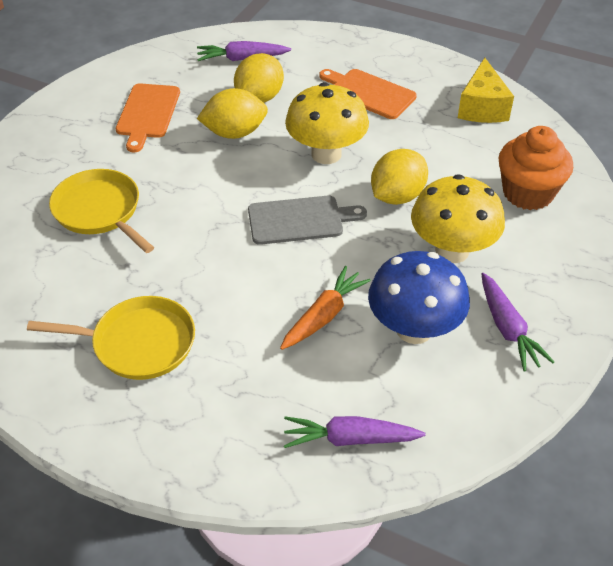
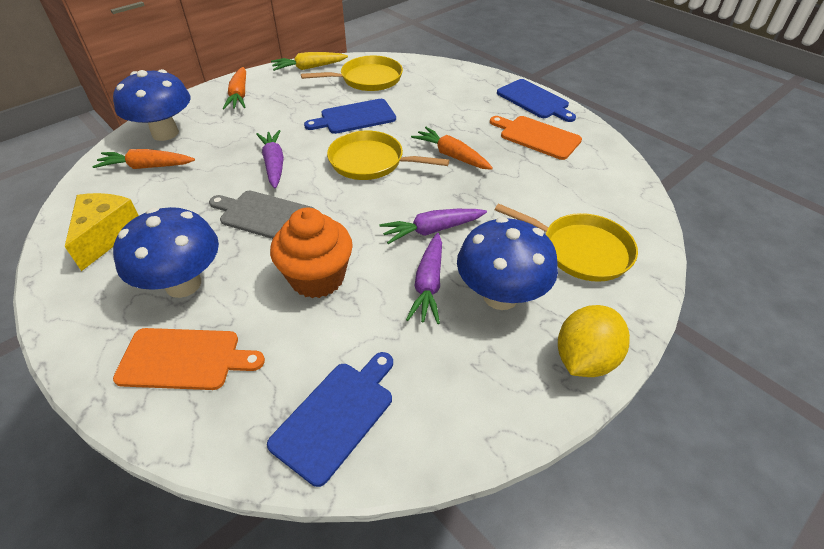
blue cutting board: none = 0 -> [267,352,393,487] [304,99,396,134] [497,79,576,122] = 3
blue mushroom: [368,251,470,344] = 1 -> [113,69,191,141] [113,207,219,298] [457,217,558,310] = 3
orange carrot: [280,266,371,350] = 1 -> [93,149,195,169] [223,67,246,109] [411,127,493,170] = 3
yellow carrot: none = 0 -> [271,52,348,71] = 1
yellow lemon: [197,88,268,139] [234,53,284,103] [371,149,428,205] = 3 -> [558,305,630,377] = 1
yellow mushroom: [285,82,369,164] [411,174,505,263] = 2 -> none = 0
yellow pan: [27,296,195,380] [49,169,154,253] = 2 -> [301,56,403,91] [327,130,449,180] [495,203,638,282] = 3

